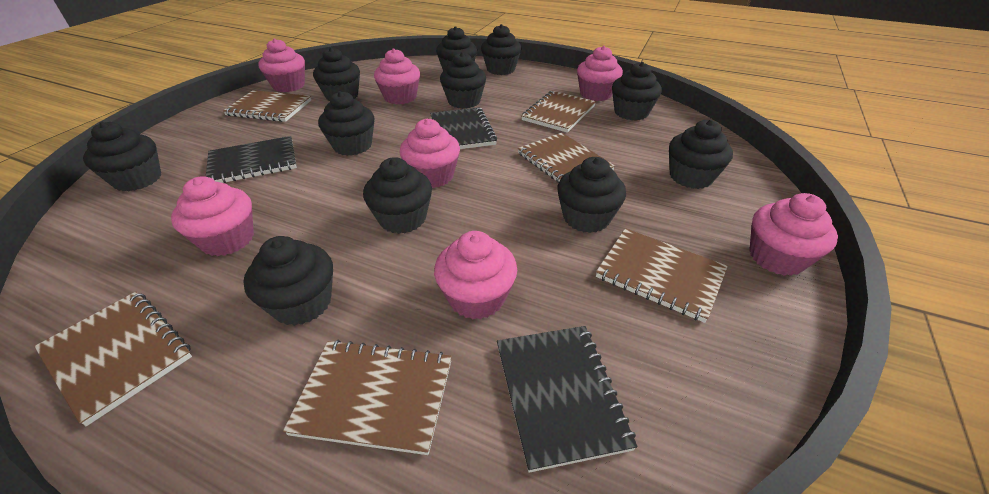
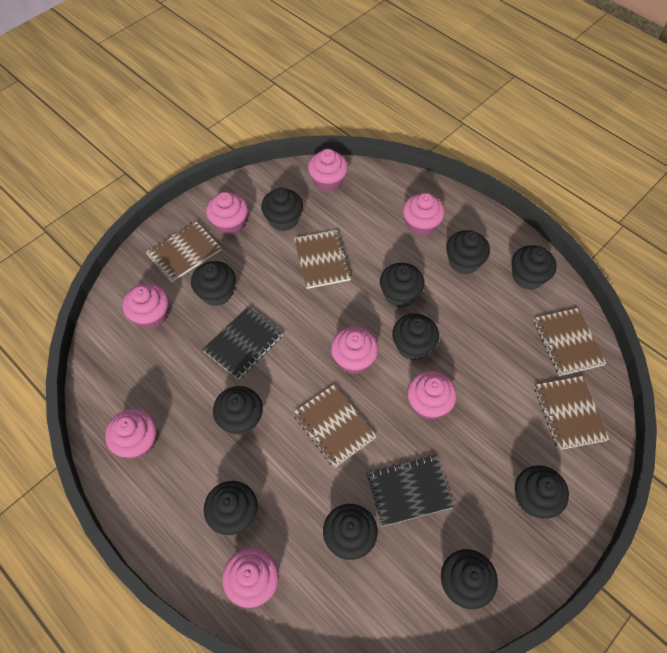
black notebook: [206,136,297,183] [430,107,497,149] [497,326,638,473] = 3 -> [203,306,283,379] [366,455,454,527] = 2
brown notebook: [34,291,192,426] [223,90,311,122] [283,340,452,455] [518,133,615,183] [521,91,596,133] [596,228,728,323] = 6 -> [146,221,221,282] [293,385,377,468] [294,230,352,289] [534,308,607,376] [535,376,609,450] = 5
pink cupcake: [171,176,254,256] [258,38,305,92] [374,48,420,104] [400,119,460,188] [434,231,517,319] [577,46,623,101] [749,193,838,276] = 7 -> [105,409,157,459] [123,283,169,329] [206,192,248,236] [222,548,279,608] [308,149,348,192] [331,327,378,374] [403,193,445,237] [407,371,457,419] = 8

